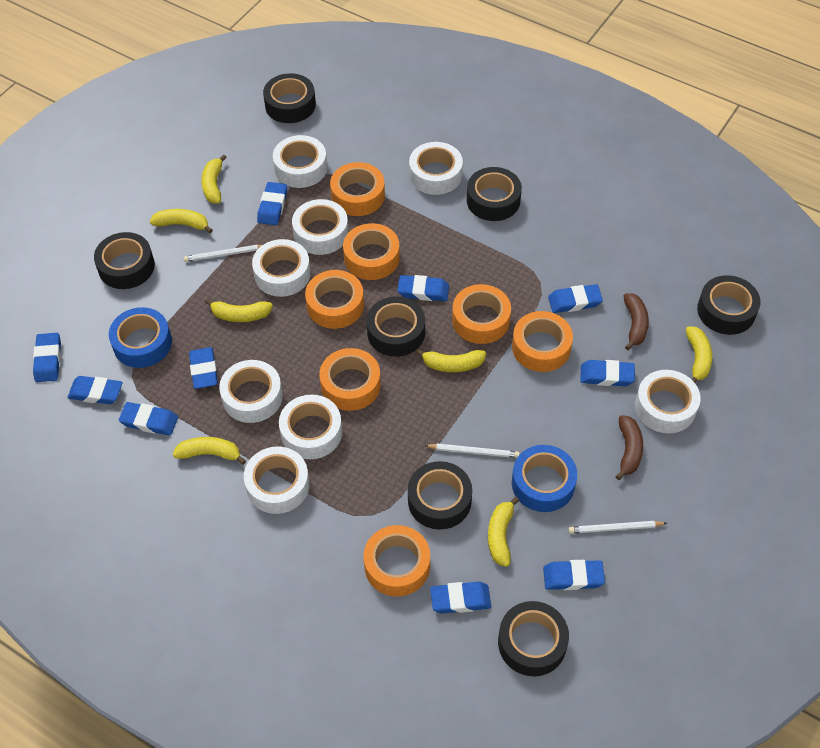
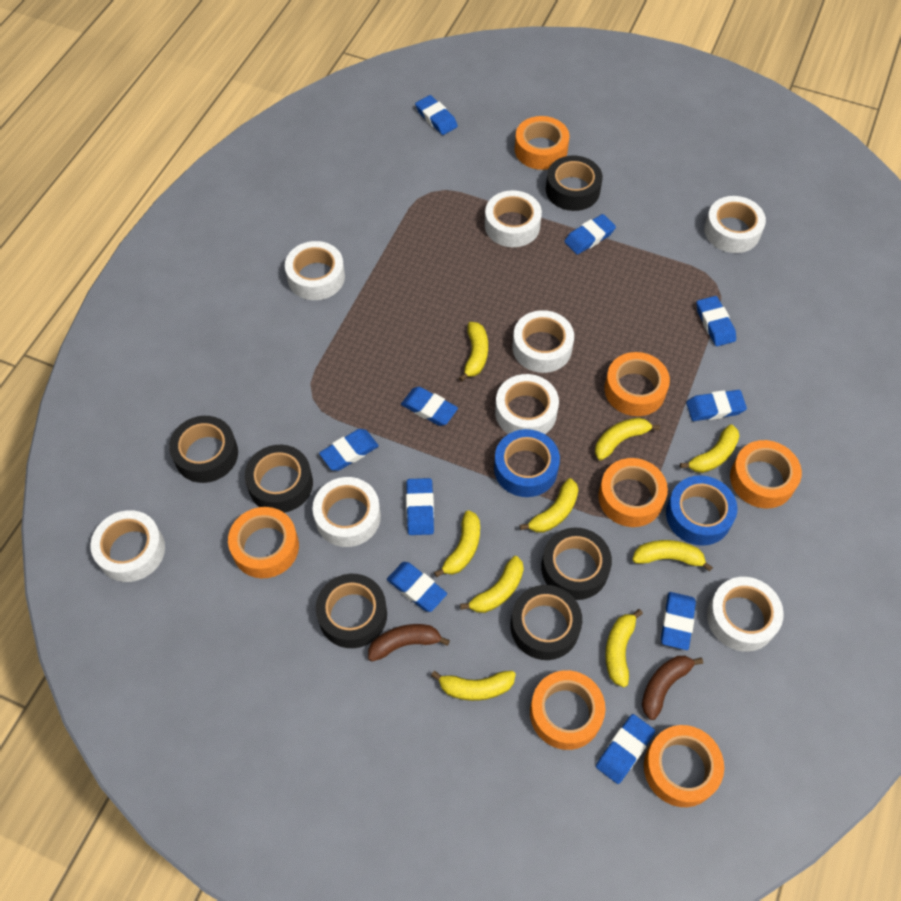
black tape: [94,232,155,289] [263,73,316,123] [366,297,425,357] [408,461,472,530] [467,167,522,221] [498,601,569,676] [697,275,761,335] = 7 -> [169,416,238,483] [244,445,313,513] [316,574,387,648] [511,585,582,660] [541,527,612,600] [546,155,603,211] = 6
white pencil: [184,245,262,262] [424,444,520,458] [569,521,667,534] = 3 -> none = 0
yellow banana: [150,209,213,233] [173,437,246,465] [201,155,227,203] [205,298,273,322] [416,349,486,372] [488,497,519,567] [686,326,712,383] = 7 -> [431,671,516,701] [434,510,480,577] [459,322,488,381] [460,556,524,613] [520,478,578,533] [595,418,660,460] [605,609,643,687] [632,540,713,572] [680,424,739,473] = 9

